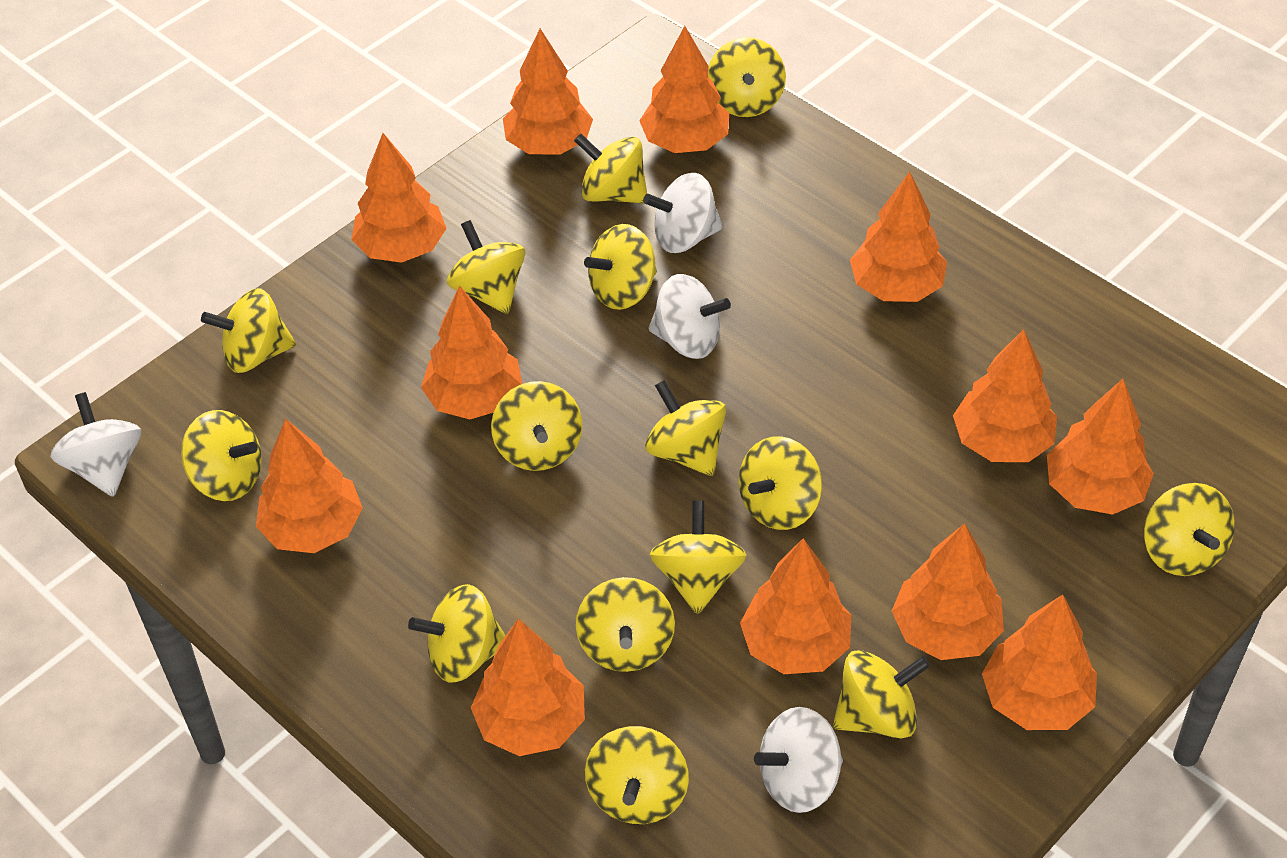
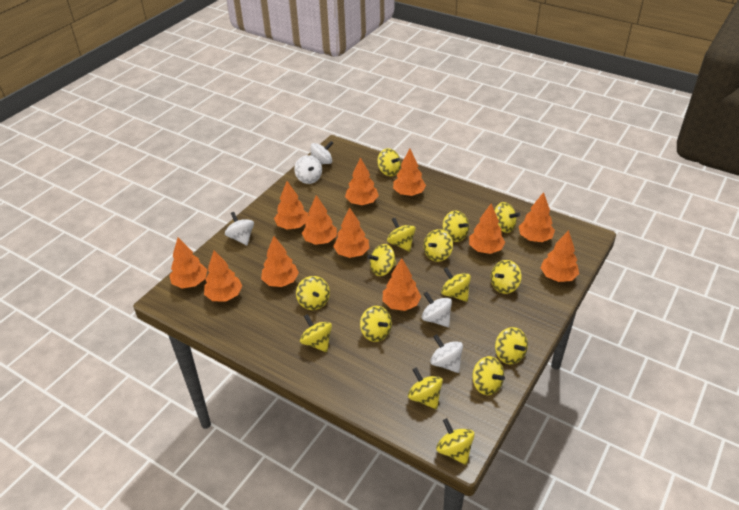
white spinning top: [50,392,141,497] [643,173,723,253] [648,274,731,359] [754,707,843,813] = 4 -> [225,212,254,246] [294,155,322,184] [311,141,333,164] [422,292,452,327] [430,334,463,373] = 5

